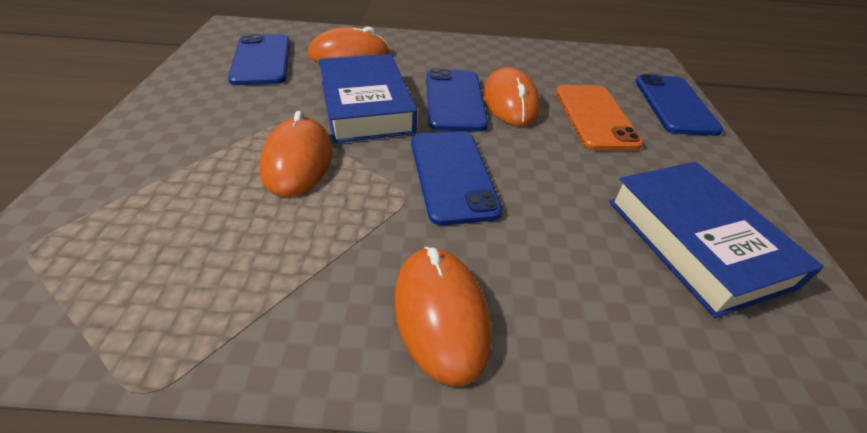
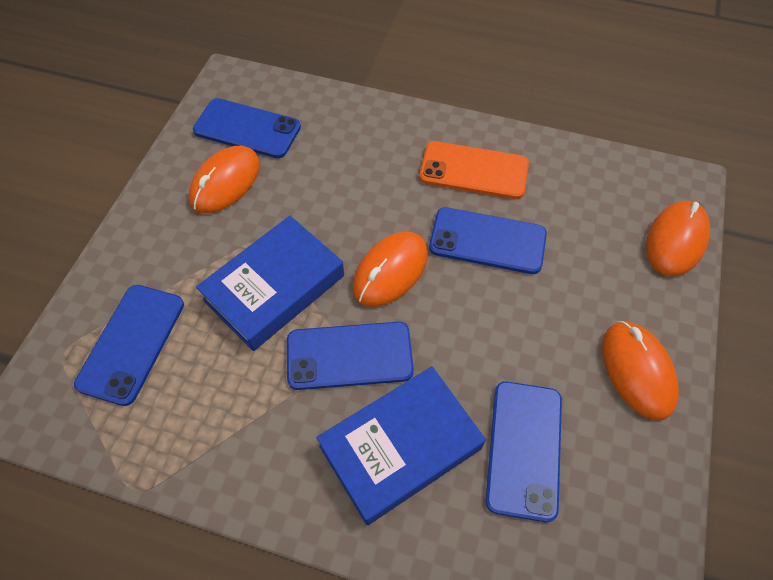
blue phone: [228,34,290,85] [411,131,503,225] [426,69,488,131] [635,74,723,136] = 4 -> [74,285,184,406] [193,98,301,158] [287,322,414,390] [429,207,547,274] [486,381,562,522] = 5

